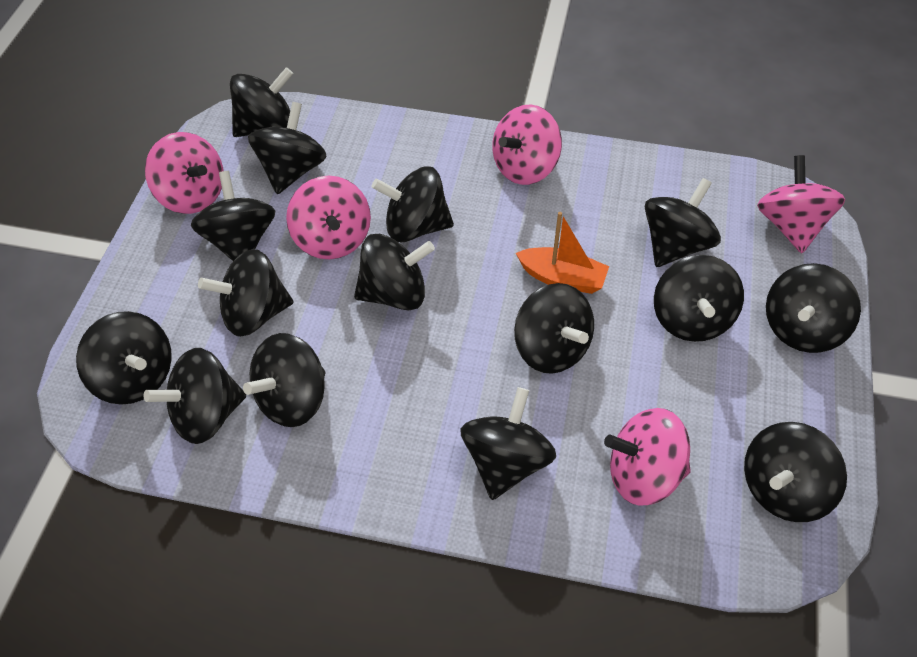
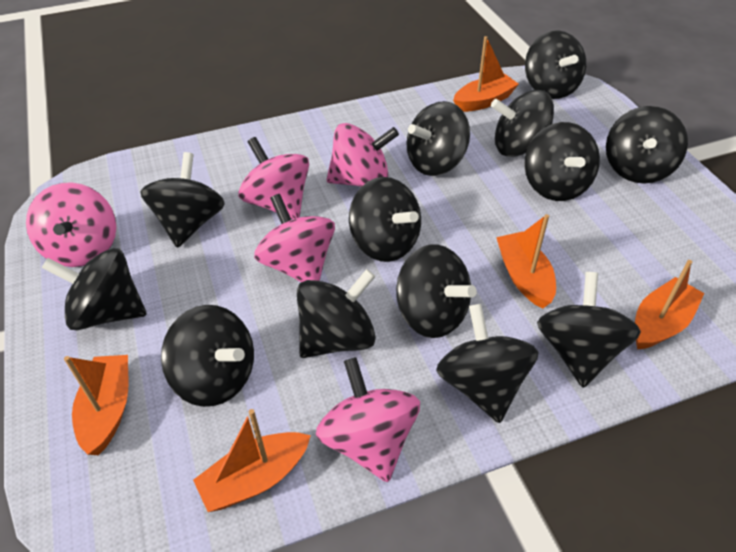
black spinning top: [76,311,172,405] [144,348,246,444] [191,171,275,261] [198,249,293,337] [230,67,293,137] [243,333,325,427] [248,102,326,194] [354,234,435,311] [372,166,454,242] [460,387,556,500] [514,283,594,374] [645,178,721,267] [654,255,744,342] [744,422,847,522] [766,263,861,353] = 15 -> [42,248,147,330] [140,152,225,248] [161,305,254,407] [297,269,376,358] [349,177,421,262] [396,244,477,338] [406,101,470,176] [436,304,538,423] [491,90,554,157] [524,122,600,201] [525,30,586,99] [537,272,641,388] [606,106,688,184] = 13
orange boat: [516,212,609,294] = 1 -> [64,355,128,455] [193,409,311,512] [453,36,519,112] [496,214,556,308] [635,260,705,350] = 5

